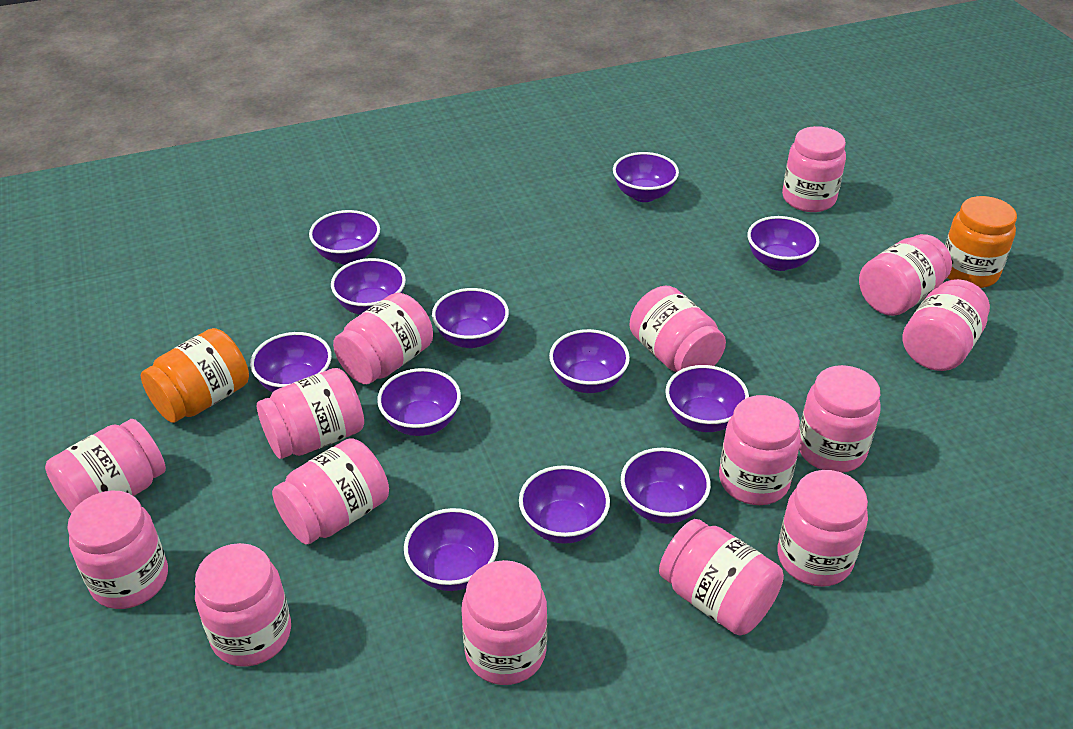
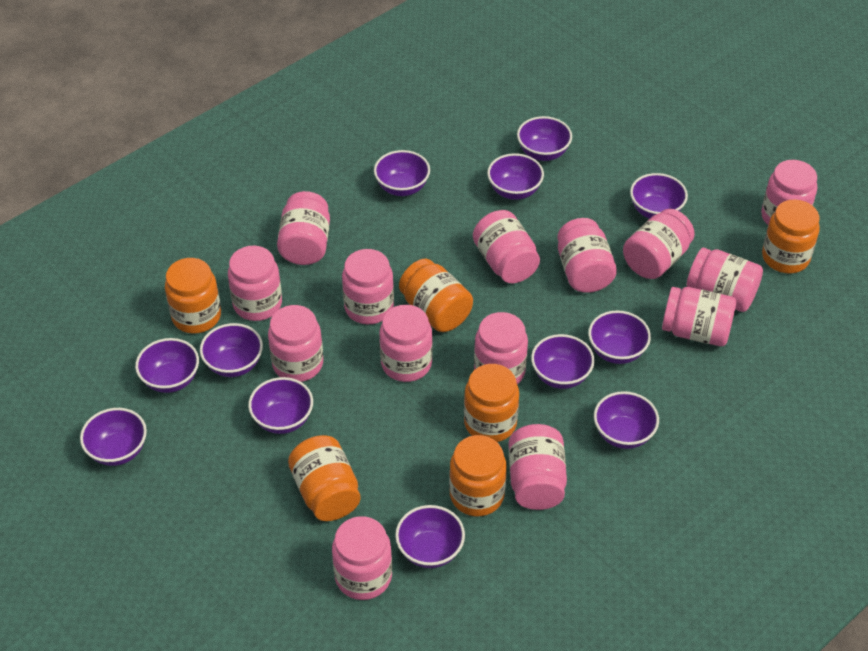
orange jar: [141,328,249,423] [945,196,1017,288] = 2 -> [165,258,221,334] [288,435,361,521] [399,259,473,332] [449,435,507,516] [464,364,519,442] [762,200,820,273] = 6
pink jar: [45,419,166,513] [67,491,168,609] [195,543,291,666] [257,368,364,459] [272,438,389,545] [333,293,433,384] [462,560,547,685] [629,286,726,372] [659,519,784,635] [719,395,801,505] [778,470,868,587] [782,126,846,212] [799,365,881,473] [859,234,952,316] [903,279,990,371] = 15 -> [228,246,282,321] [268,305,323,382] [277,191,330,265] [332,516,392,600] [342,249,394,324] [380,305,433,382] [473,210,540,283] [474,312,528,384] [509,424,567,510] [557,218,617,293] [623,209,695,279] [662,287,736,346] [686,248,763,312] [761,160,817,225] = 14

